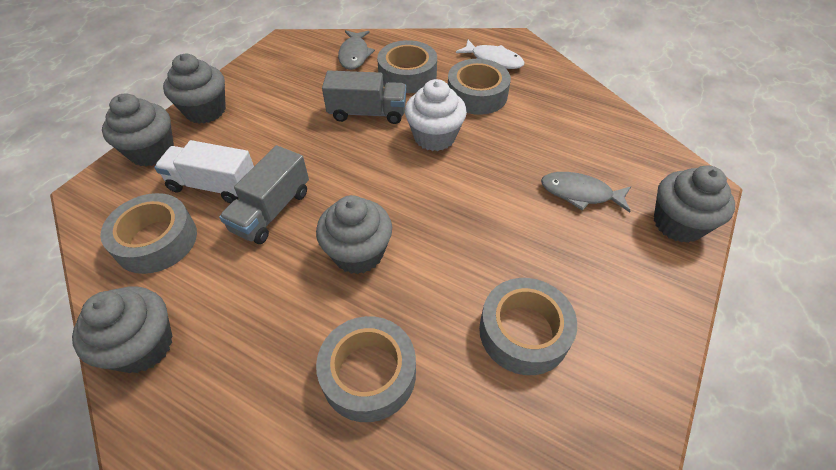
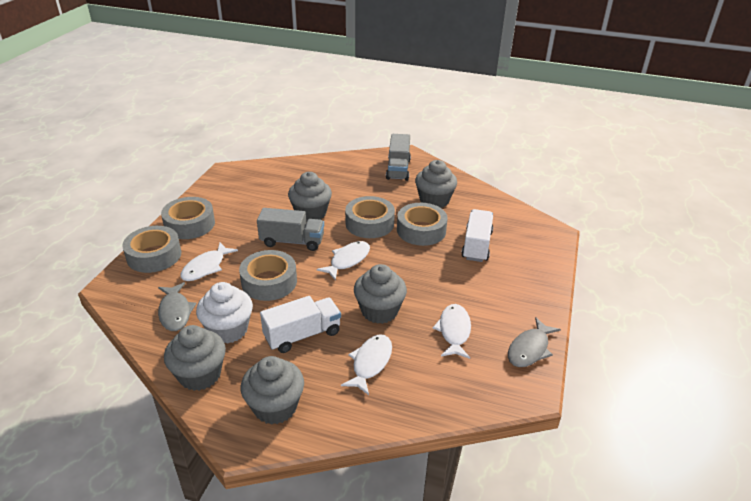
white fish: [456,40,525,69] = 1 -> [180,243,238,281] [316,241,370,280] [341,334,392,395] [433,304,471,359] = 4
white truck: [154,140,254,203] = 1 -> [260,296,341,353] [461,209,493,262] = 2

